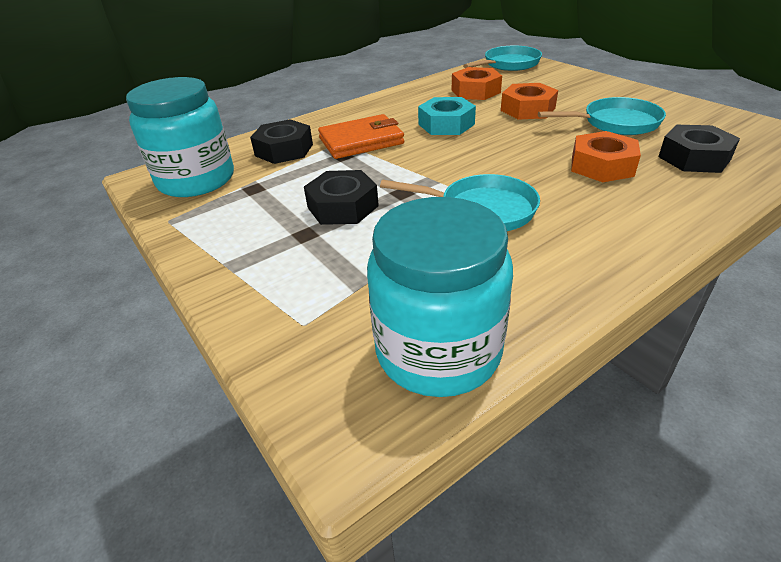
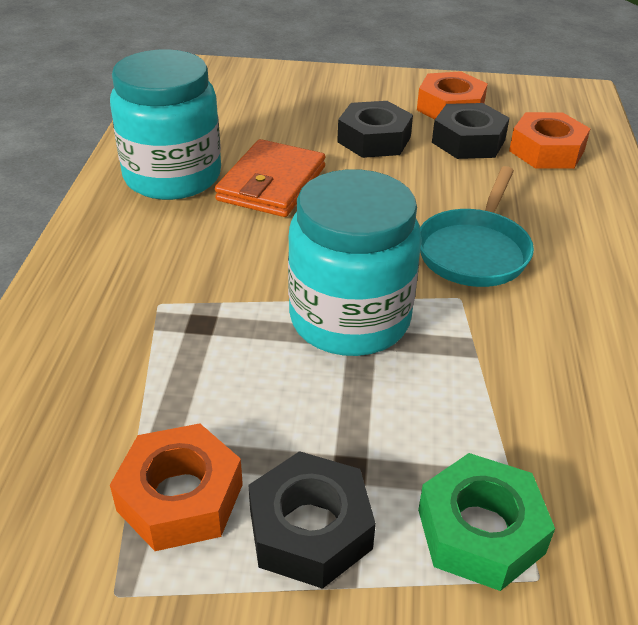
green nut: none = 0 -> [418,453,555,591] = 1
turquoise nut: [418,97,476,135] = 1 -> none = 0
turquoise pan: [380,174,540,231] [463,46,542,71] [538,97,666,135] = 3 -> [420,166,534,287] = 1

